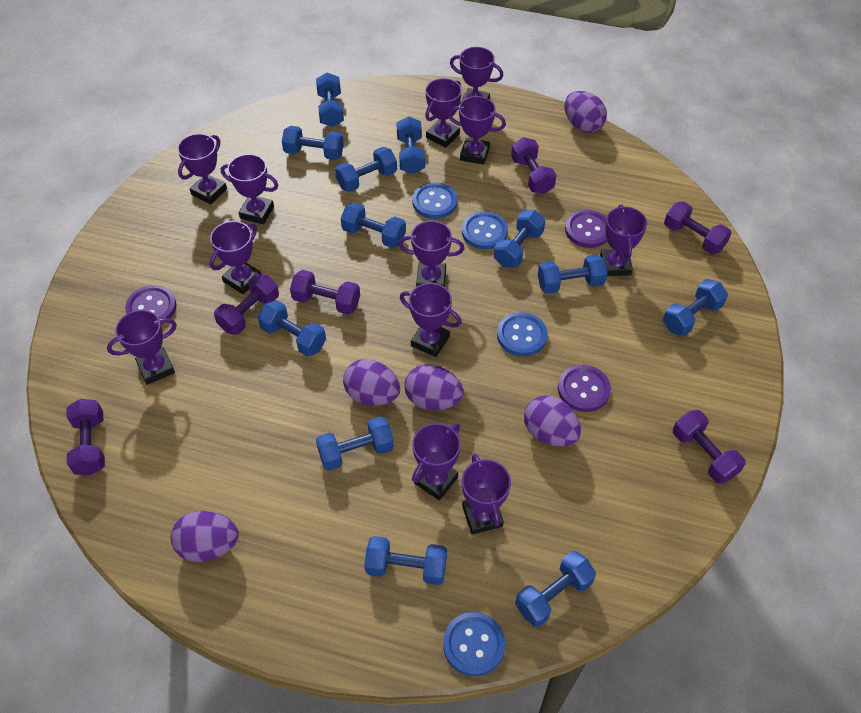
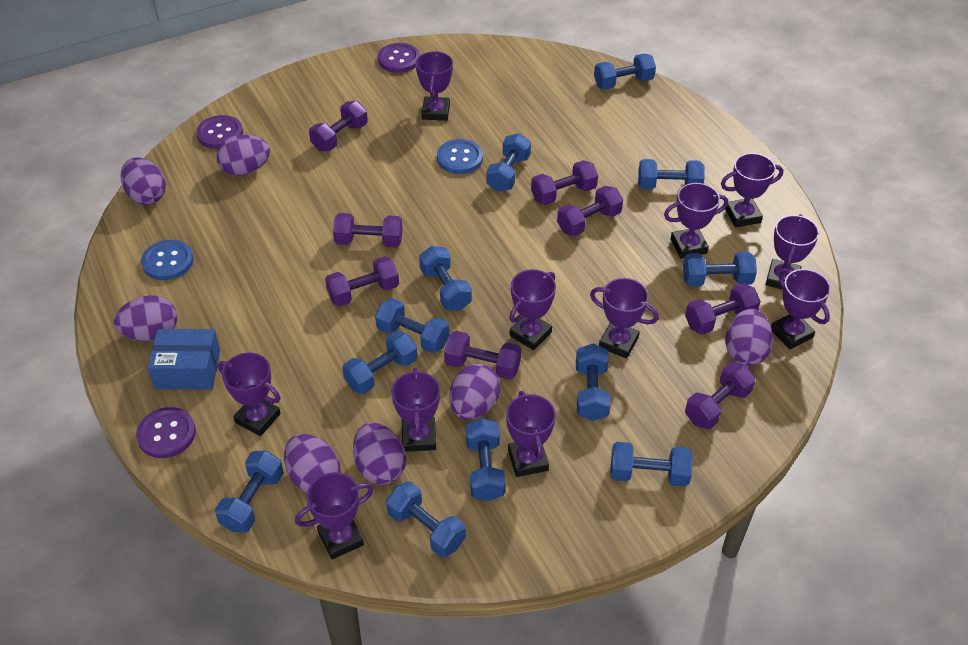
blue box: none = 0 -> [148,329,220,389] = 1
blue button: [412,182,457,219] [443,612,505,676] [462,211,508,250] [497,312,548,356] = 4 -> [141,240,194,280] [437,139,483,174] = 2
purple dumbbell: [66,399,105,475] [214,273,279,335] [290,270,360,315] [511,137,556,194] [664,201,731,255] [673,410,746,484] = 6 -> [309,101,368,151] [325,256,399,307] [333,213,402,248] [444,331,521,380] [531,160,598,205] [557,186,623,236] [685,283,761,335] [685,362,755,429] = 8
purple egg: [171,511,239,562] [343,359,400,406] [404,364,464,410] [524,395,581,447] [565,91,607,133] = 5 -> [114,295,177,341] [121,157,166,205] [216,135,270,176] [284,434,341,493] [353,422,406,485] [449,364,501,420] [725,309,773,366] = 7
purple trophy: [107,310,177,385] [177,134,227,204] [210,221,261,294] [221,154,279,224] [398,221,465,287] [400,283,462,357] [412,423,461,500] [425,78,462,148] [448,96,506,165] [450,47,504,103] [462,454,511,535] [600,205,647,276] = 12 -> [218,353,281,436] [295,472,374,559] [391,368,440,452] [416,51,453,121] [506,391,556,477] [509,269,556,350] [590,278,659,358] [664,183,728,258] [721,153,783,227] [766,214,819,290] [771,269,830,349] = 11

